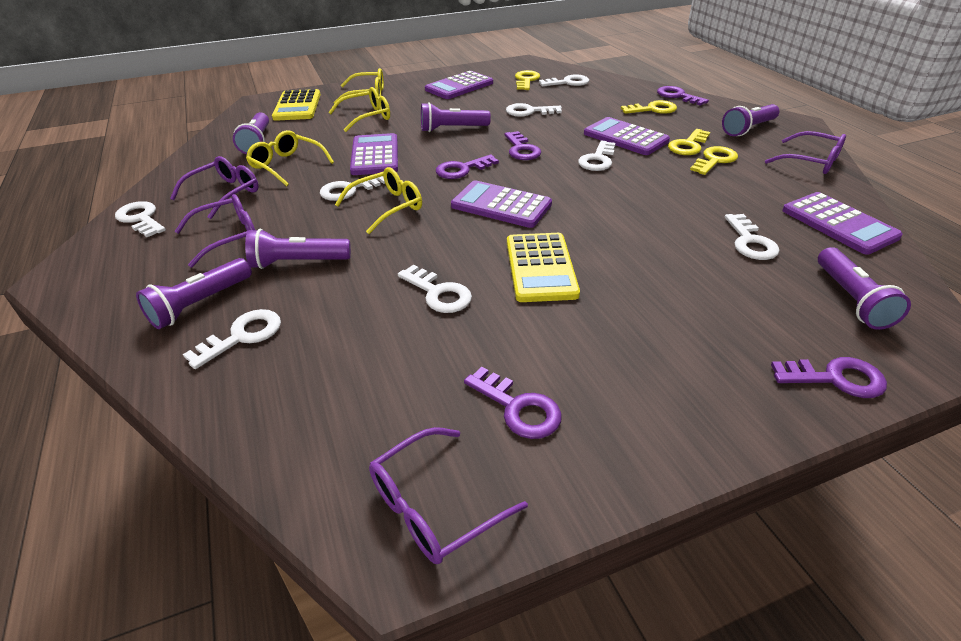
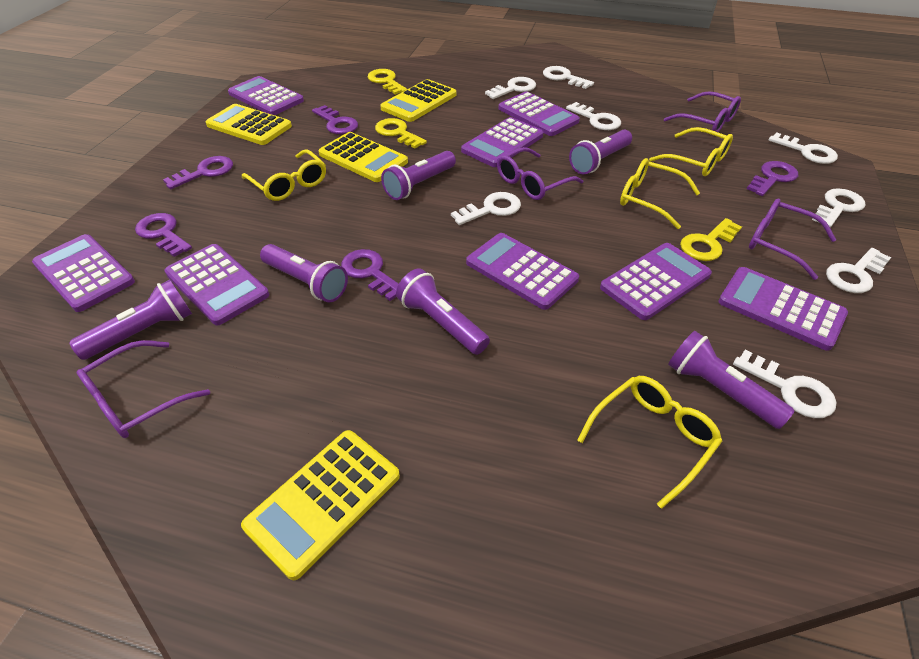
purple calculator: [350,133,398,175] [425,71,493,99] [451,180,552,228] [584,117,670,155] [782,192,903,255] = 5 -> [32,234,135,312] [164,244,269,325] [228,76,304,115] [461,117,543,167] [466,233,579,310] [498,91,580,136] [600,243,712,320] [718,267,848,351] = 8
yellow calculator: [272,89,321,121] [507,233,580,302] = 2 -> [206,104,292,145] [241,430,400,580] [318,132,408,182] [380,79,456,122] = 4
yellow key: [515,70,540,90] [621,100,677,114] [668,129,710,155] [690,146,738,175] = 4 -> [368,69,407,95] [375,118,427,149] [680,218,742,261] = 3

